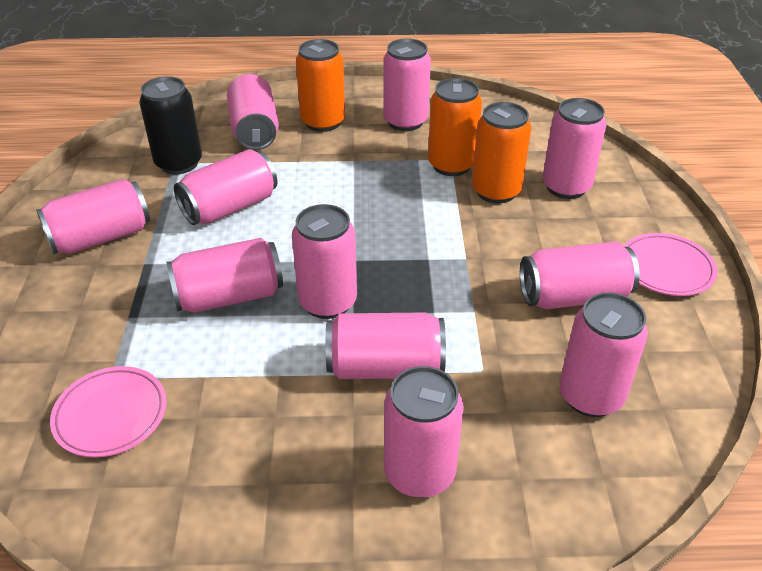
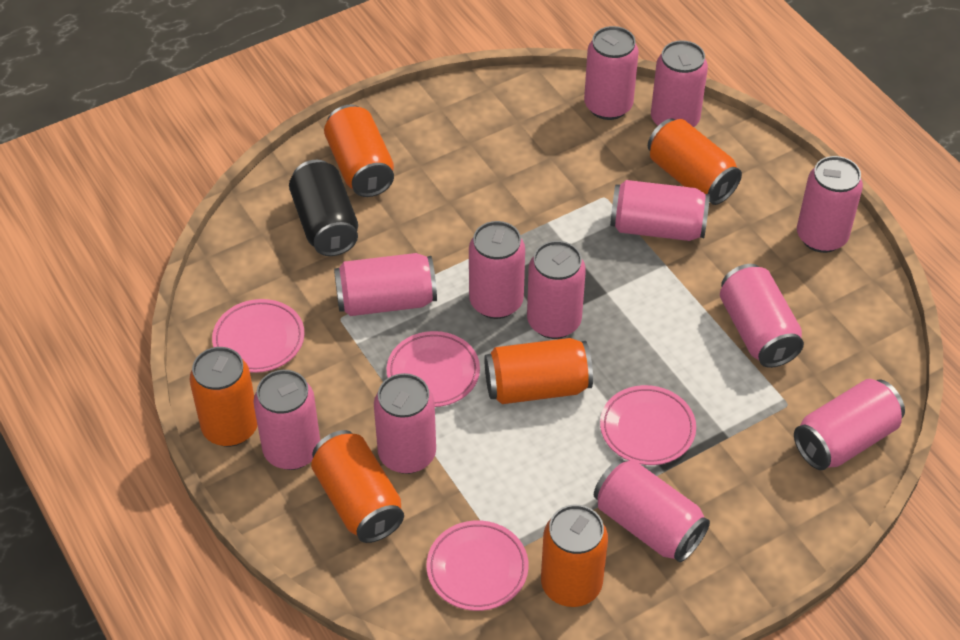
orange can: [296,39,345,132] [428,78,482,176] [472,102,531,204] = 3 -> [189,347,258,447] [311,430,404,543] [324,105,394,197] [484,338,593,404] [541,505,608,607] [648,118,742,205] = 6
pink can: [36,179,150,254] [166,238,283,313] [174,149,277,225] [227,74,279,150] [292,204,357,319] [326,313,446,379] [383,39,431,131] [384,366,464,498] [520,241,640,310] [543,98,606,199] [559,292,648,417] = 11 -> [253,370,320,470] [334,253,437,316] [374,373,436,474] [469,221,525,319] [527,241,586,339] [584,26,639,120] [594,459,710,562] [610,180,710,241] [651,40,708,127] [720,264,804,368] [794,379,905,470] [797,156,863,253] = 12
pink plate: [50,366,167,458] [624,233,718,296] = 2 -> [212,299,305,373] [387,331,480,407] [427,520,529,611] [600,385,696,465] = 4

